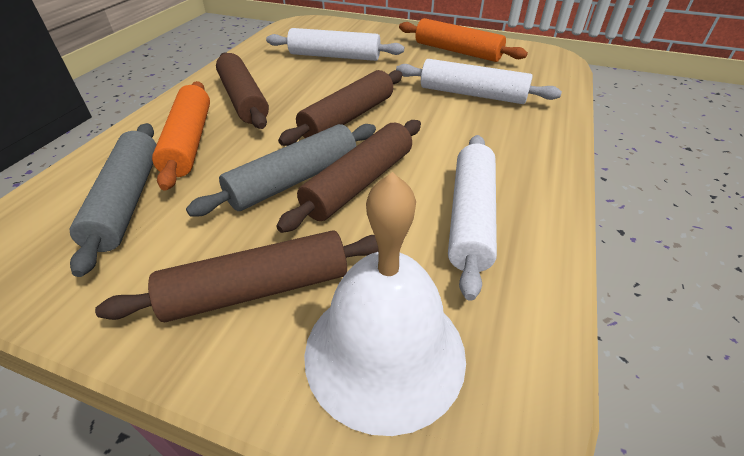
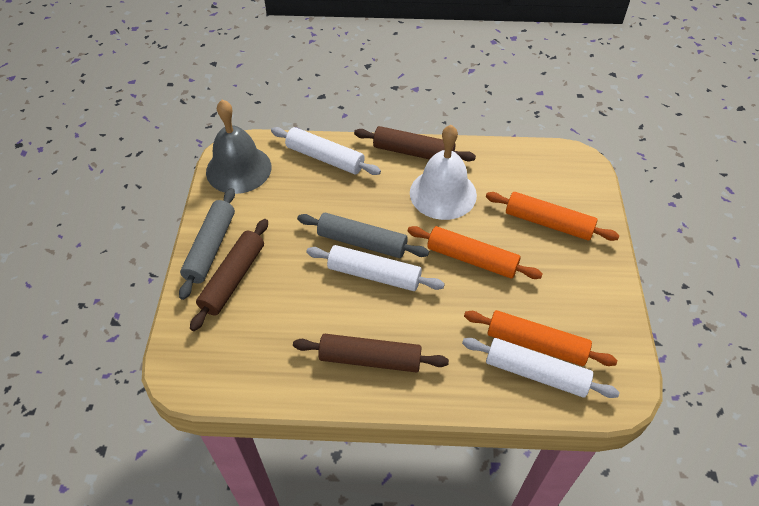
brown rolling pin: [95,230,378,322] [216,52,269,129] [276,120,421,233] [278,70,403,146] = 4 -> [190,219,268,331] [293,334,449,373] [354,126,476,161] = 3
grey bell: none = 0 -> [206,99,271,194] = 1
orange rolling pin: [152,81,210,191] [399,18,528,62] = 2 -> [408,226,542,279] [464,310,617,366] [486,192,619,241] = 3

